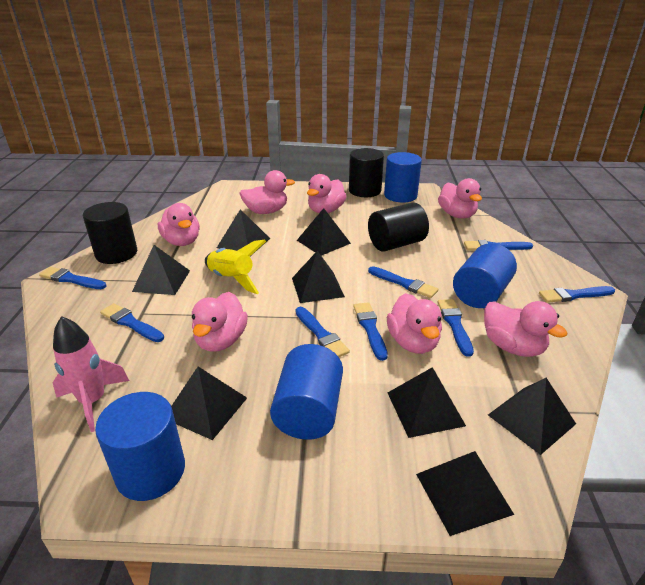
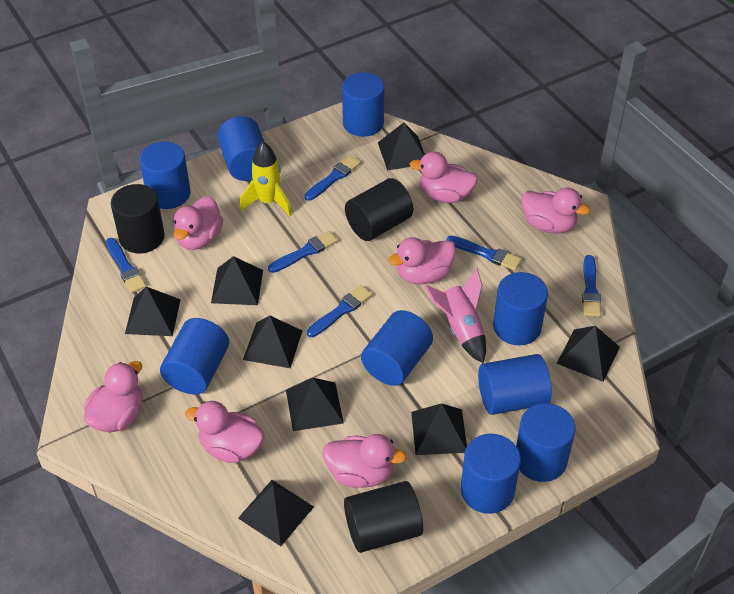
blue brush: [39,267,106,289] [100,303,164,342] [295,307,350,357] [353,302,388,361] [368,266,438,298] [438,299,474,357] [464,240,533,250] [539,286,615,303] = 8 -> [106,238,146,293] [268,231,338,273] [304,156,361,201] [307,285,372,337] [447,236,522,270] [582,255,601,317] = 6
blue cylinder: [95,392,185,501] [270,344,343,440] [384,152,422,202] [453,243,517,308] = 4 -> [139,142,191,209] [160,318,229,395] [217,116,265,181] [342,72,385,137] [361,310,433,386] [461,434,521,514] [478,354,552,415] [493,272,548,345] [516,403,576,482] = 9

